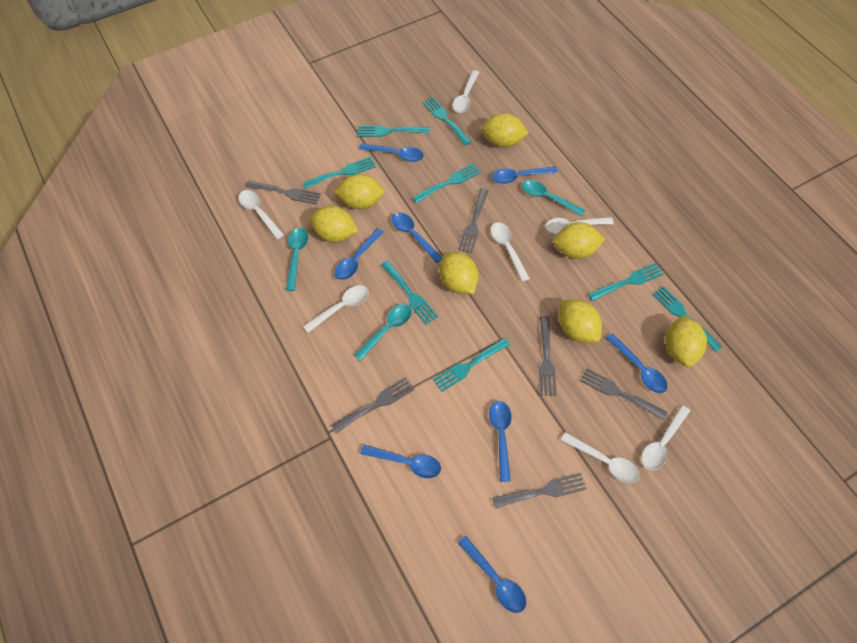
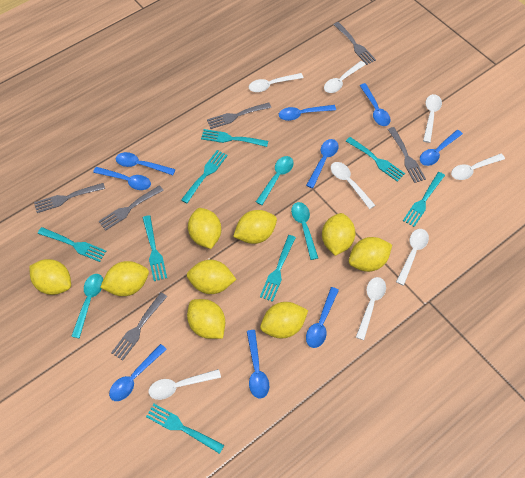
blue spoon: [335,228,384,280] [359,143,424,162] [360,444,441,478] [391,212,442,263] [458,536,526,613] [489,401,511,482] [492,166,558,184] [606,333,667,393] = 8 -> [93,167,151,190] [109,344,167,401] [116,152,175,175] [247,330,269,398] [279,105,336,121] [306,139,339,188] [306,287,339,348] [359,83,391,126] [420,130,463,166] = 9
white spoon: [238,190,284,240] [303,285,368,333] [453,70,479,113] [491,222,530,282] [545,217,614,234] [561,432,640,483] [641,405,690,470] = 7 -> [149,369,221,400] [249,73,303,92] [324,61,366,93] [331,162,375,209] [356,277,386,340] [396,229,429,285] [423,94,442,143] [451,154,505,180] = 8
yellow lemon: [310,206,358,242] [334,174,385,210] [439,252,479,294] [481,113,529,148] [553,222,605,259] [559,300,602,343] [665,315,707,367] = 7 -> [29,259,71,295] [100,261,149,296] [187,260,236,294] [187,299,225,339] [188,208,221,249] [233,210,277,244] [260,302,308,338] [322,213,355,256] [349,237,392,272] = 9

